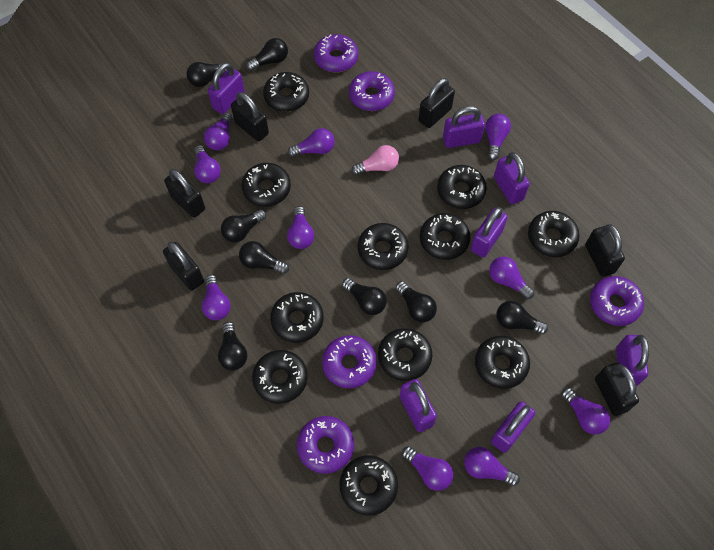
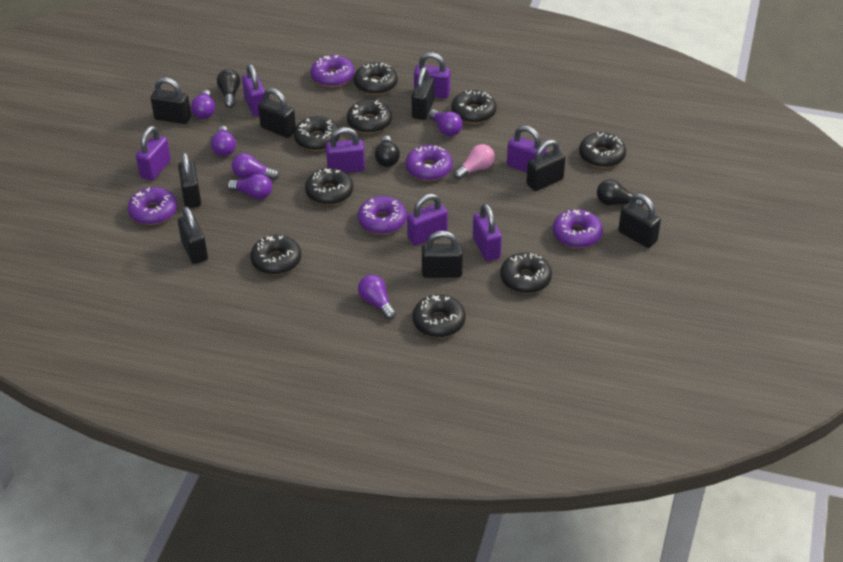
black donut: [241,163,291,207] [252,350,307,404] [263,72,309,112] [270,292,324,343] [339,455,398,516] [358,223,409,270] [378,328,432,381] [420,213,471,260] [437,165,487,209] [475,336,530,389] [528,211,580,257] = 11 -> [250,235,301,275] [294,116,340,151] [305,168,353,205] [347,100,392,134] [354,62,398,95] [413,295,466,338] [451,90,496,124] [500,253,552,293] [579,132,626,168] = 9
black light bulb: [187,62,228,87] [218,322,247,370] [221,209,266,243] [239,241,289,274] [246,38,288,71] [342,278,387,315] [396,281,437,323] [496,301,548,334] = 8 -> [217,69,240,108] [375,136,400,167] [597,179,645,207] = 3
black padlock: [163,242,204,291] [164,169,205,218] [231,92,269,141] [419,78,455,128] [585,224,625,277] [595,363,639,416] = 6 -> [151,78,191,124] [178,152,201,208] [178,207,208,264] [258,88,296,138] [412,67,434,120] [422,231,463,278] [526,140,566,191] [618,194,661,248] = 8
purple light bulb: [194,145,221,183] [202,275,231,320] [204,113,233,150] [287,206,314,249] [288,128,335,157] [402,446,453,491] [464,447,520,486] [485,114,511,160] [489,256,534,299] [561,387,611,434] = 10 -> [191,90,215,119] [211,126,236,156] [227,174,272,199] [232,153,279,180] [358,275,396,319] [428,109,463,136] = 6

